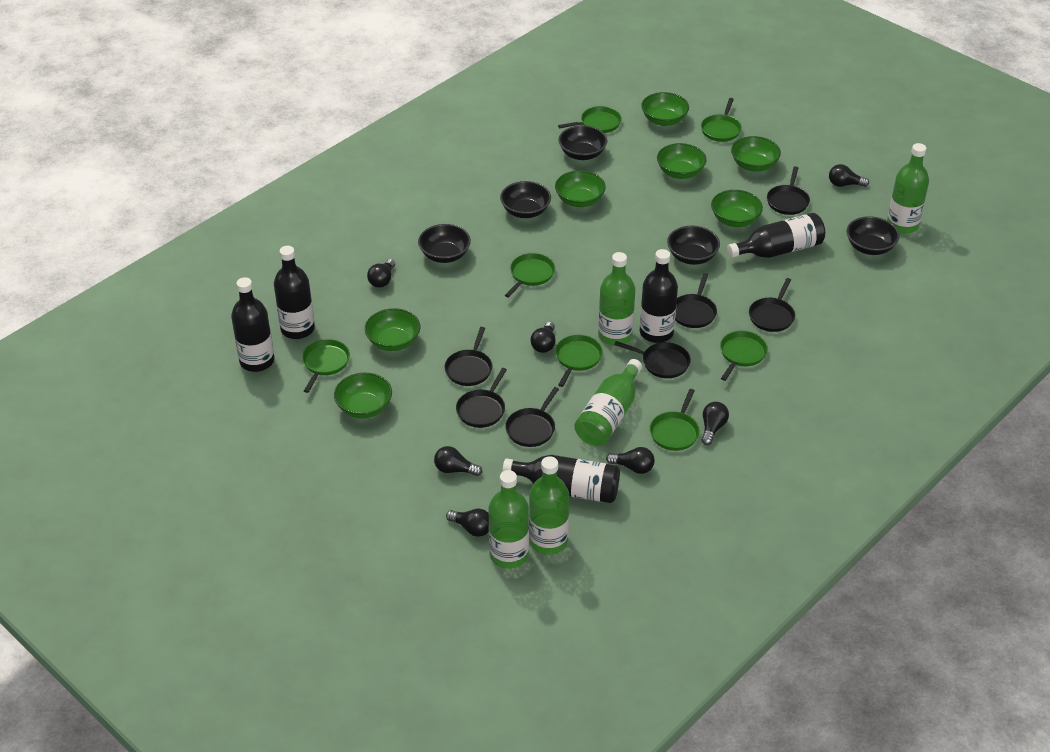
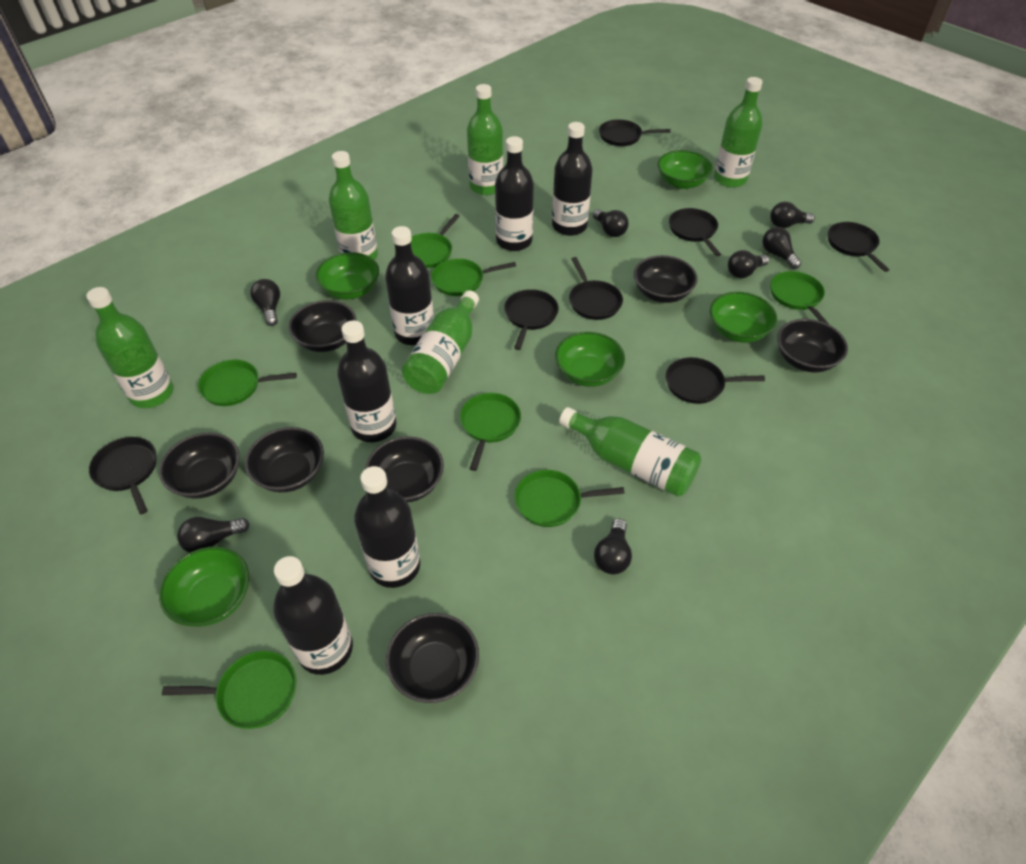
black bottle: [231,277,274,372] [274,246,315,339] [502,455,620,503] [640,249,678,343] [727,213,825,258] = 5 -> [273,556,353,675] [337,321,396,442] [354,466,420,588] [385,226,434,345] [495,136,534,251] [552,122,593,236] = 6
black bowl: [418,224,471,263] [500,181,551,218] [558,125,607,160] [667,226,720,265] [847,216,899,255] = 5 -> [159,432,240,499] [245,427,324,492] [289,300,356,352] [365,436,444,503] [386,613,479,703] [634,255,698,303] [777,319,848,372] = 7
green bottle: [489,470,529,568] [529,456,569,555] [575,359,642,446] [598,252,635,346] [887,143,929,234] = 5 -> [86,287,174,408] [329,151,378,260] [402,290,479,394] [467,84,503,195] [559,407,701,497] [714,77,763,188] = 6
green bowl: [334,373,392,418] [365,308,420,351] [555,171,606,207] [641,92,689,126] [657,143,707,179] [711,190,763,227] [731,136,781,172] = 7 -> [159,546,249,627] [316,252,379,300] [555,332,625,387] [658,150,713,189] [710,292,777,343] = 5

